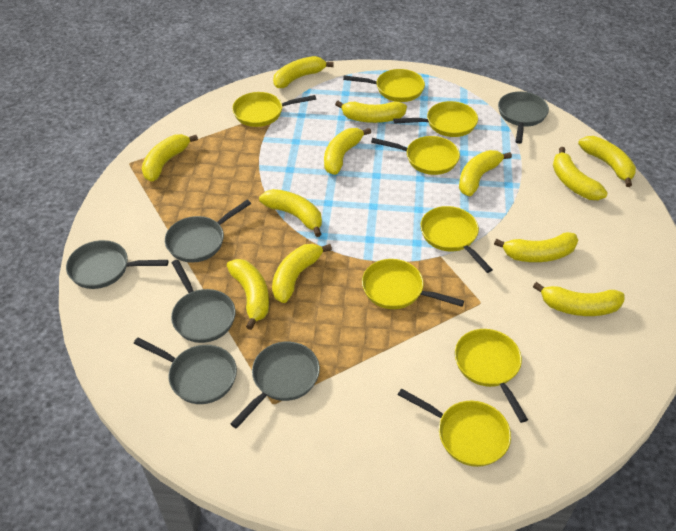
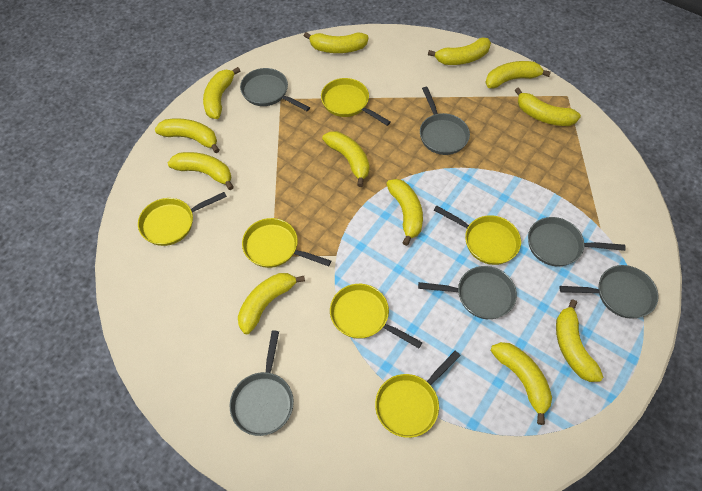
yellow pan: [232,92,316,127] [343,69,425,102] [362,259,464,309] [371,136,460,175] [393,101,478,137] [398,388,511,467] [420,206,493,273] [455,329,528,423] = 8 -> [138,192,227,246] [242,218,331,268] [321,78,391,126] [330,284,423,348] [375,351,461,438] [434,206,521,265] = 6

